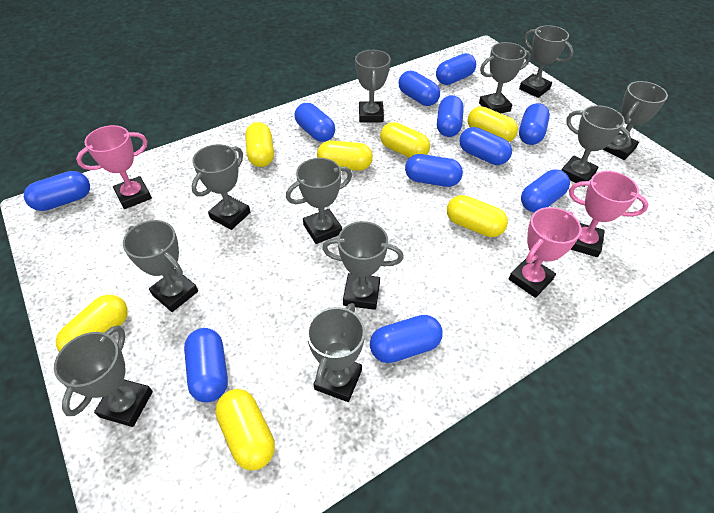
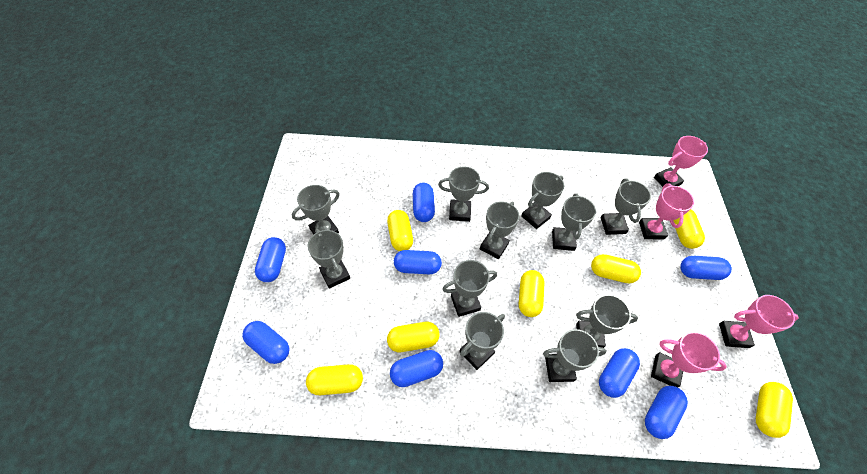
blue capsule: [24,171,90,211] [184,328,228,402] [294,103,335,142] [370,315,443,363] [399,71,440,106] [405,154,463,187] [436,53,476,85] [437,95,464,137] [460,127,512,165] [519,103,550,145] [521,169,570,212] = 11 -> [242,321,289,364] [255,237,286,282] [390,350,443,387] [394,250,442,274] [413,183,435,222] [599,348,640,398] [645,386,688,439] [680,256,732,280] = 8
pink trophy: [76,125,152,209] [509,207,582,298] [569,171,649,257] = 3 -> [639,183,694,239] [651,332,727,388] [654,136,708,187] [719,295,798,348] = 4

